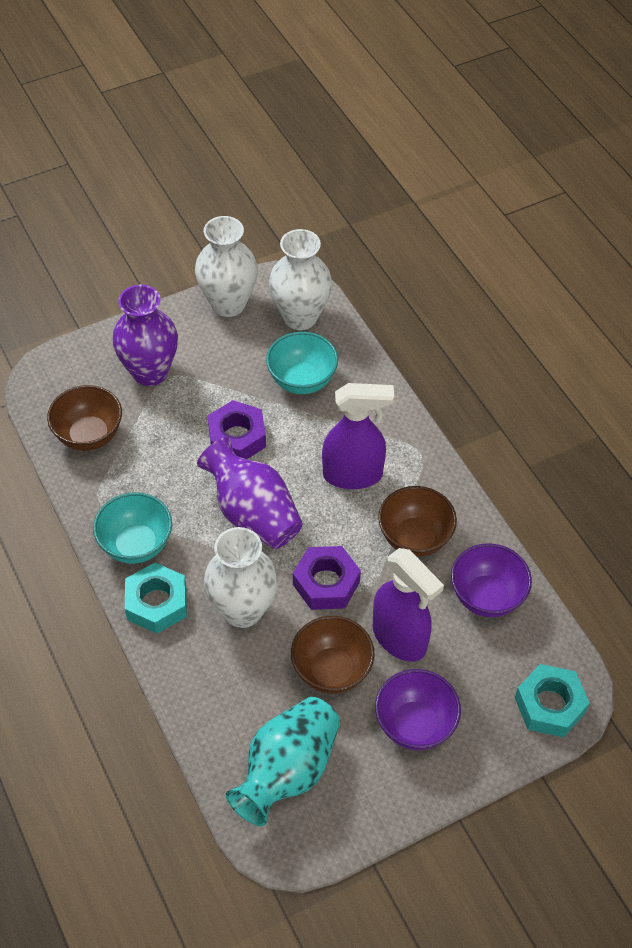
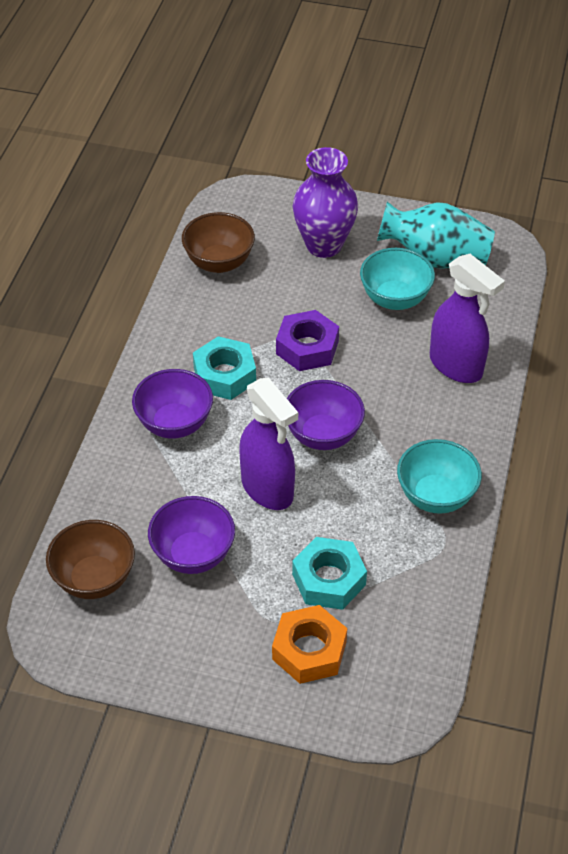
brown bowl: [47,385,122,451] [291,616,375,694] [378,486,457,557] = 3 -> [46,520,135,599] [182,212,255,273] = 2
orange nut: none = 0 -> [272,605,347,684] = 1
purple bowl: [375,669,461,750] [451,543,532,617] = 2 -> [132,369,213,438] [148,496,235,574] [287,380,365,450] = 3
purple nut: [208,400,266,459] [293,546,361,610] = 2 -> [276,310,339,371] = 1
purple vase: [112,285,178,386] [197,437,303,549] = 2 -> [293,147,358,258] = 1
white vase: [195,216,258,317] [204,527,278,628] [269,229,332,330] = 3 -> none = 0

